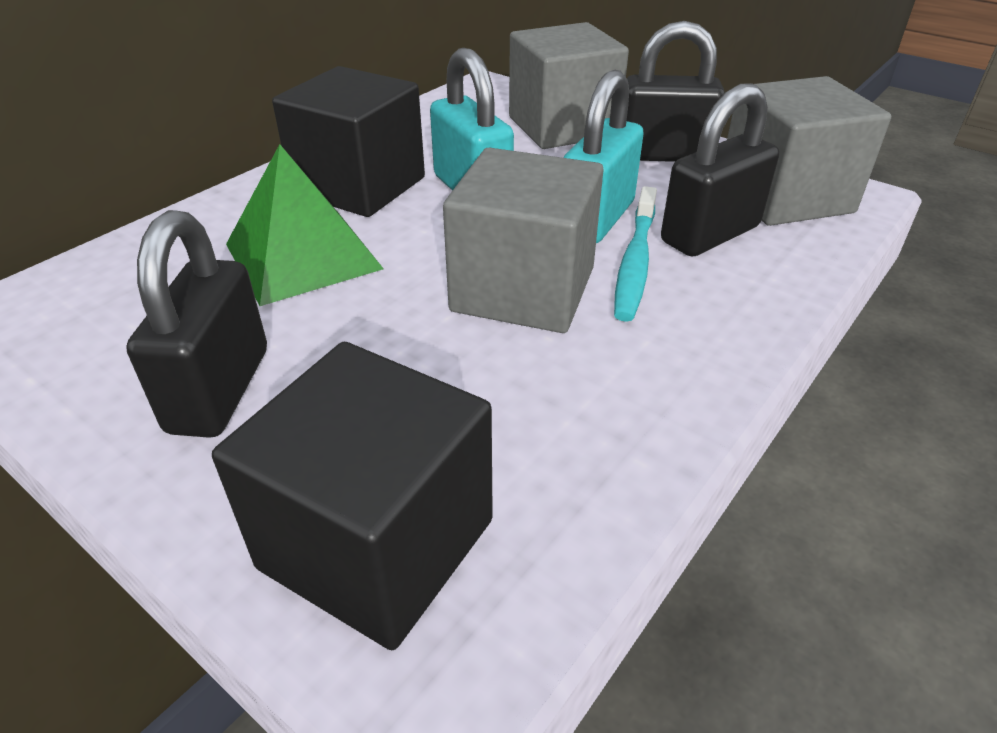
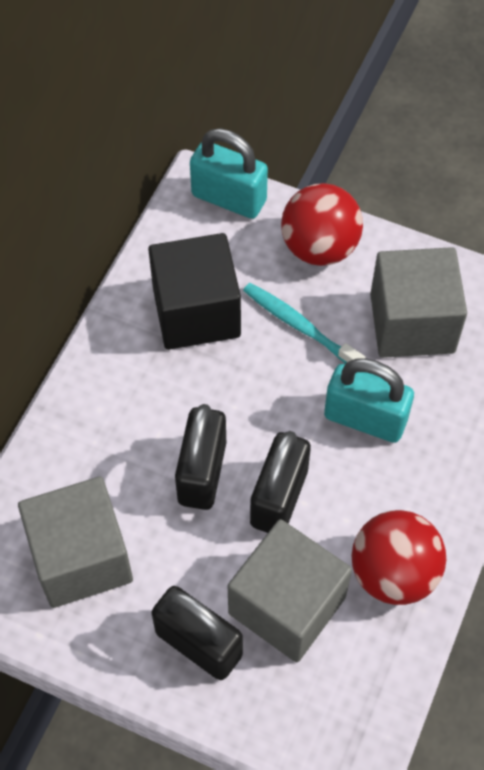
black cube: [212,342,493,650] [272,66,425,217] = 2 -> [148,233,241,350] = 1
green pyramid: [226,144,384,306] = 1 -> none = 0
red ball: none = 0 -> [281,183,363,266] [352,510,446,605] = 2

